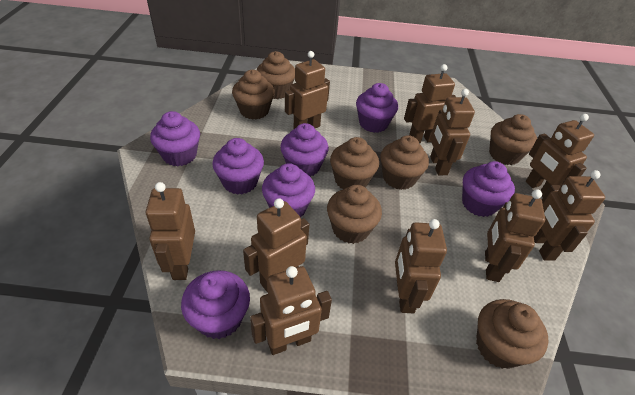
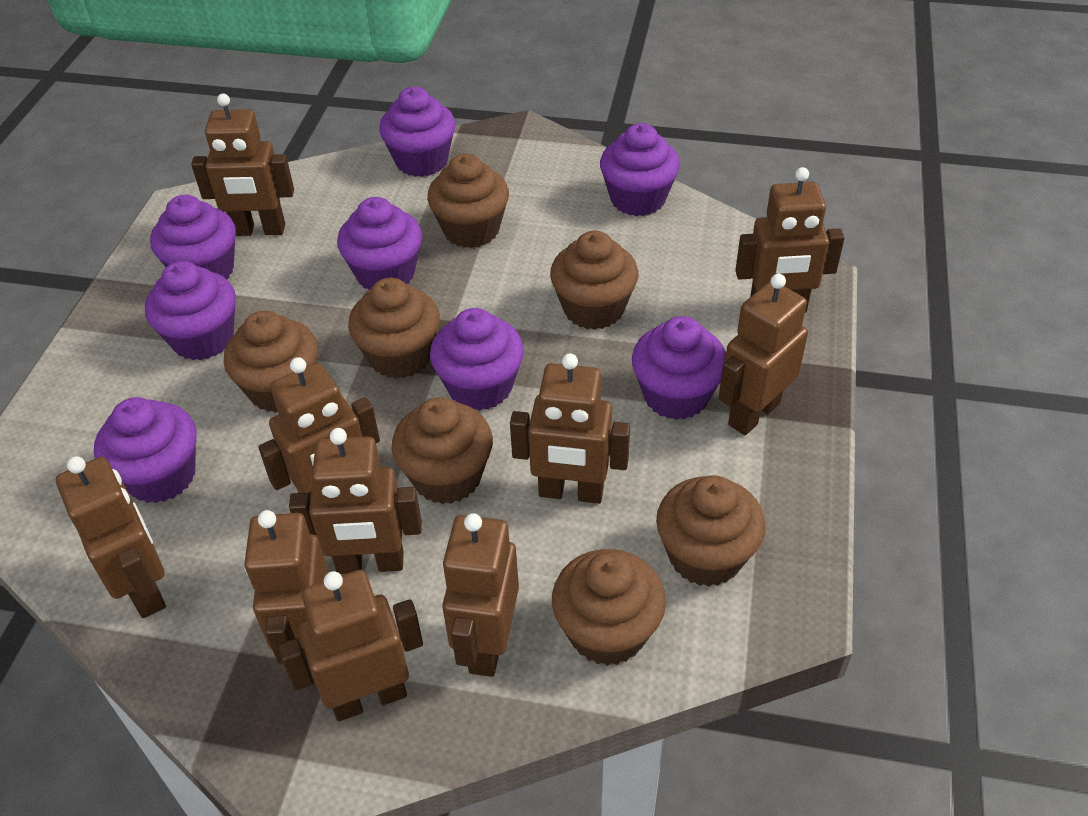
purple cupcake: [150,111,200,166] [181,270,250,339] [212,138,264,195] [262,163,315,218] [280,123,329,177] [356,83,398,133] [462,161,515,217] = 7 -> [94,397,197,503] [145,261,236,360] [150,195,236,279] [337,197,422,290] [379,87,455,177] [430,308,524,411] [600,123,680,216] [632,316,726,420] = 8

